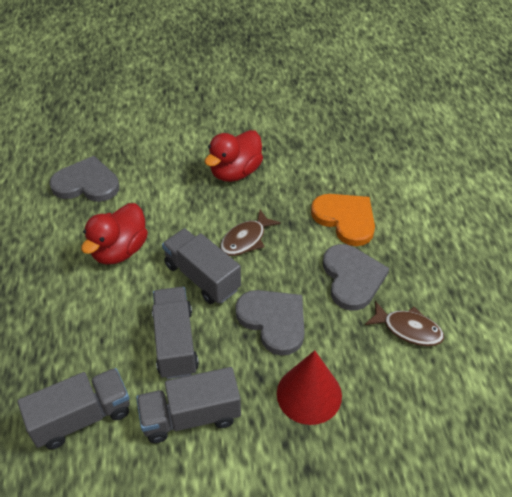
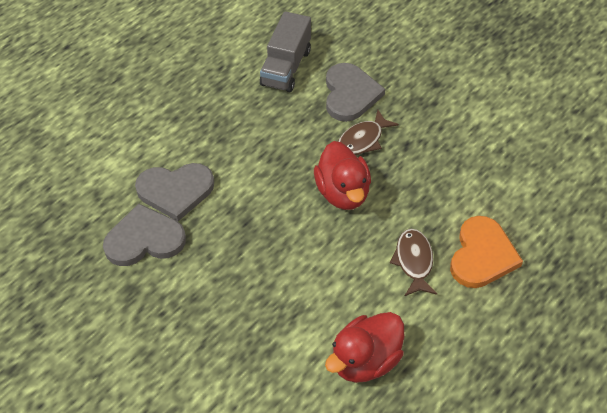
grey truck: [17,368,130,450] [136,367,241,443] [152,287,199,379] [162,228,241,304] = 4 -> [260,11,311,92] = 1
red cone: [277,350,342,425] = 1 -> none = 0

